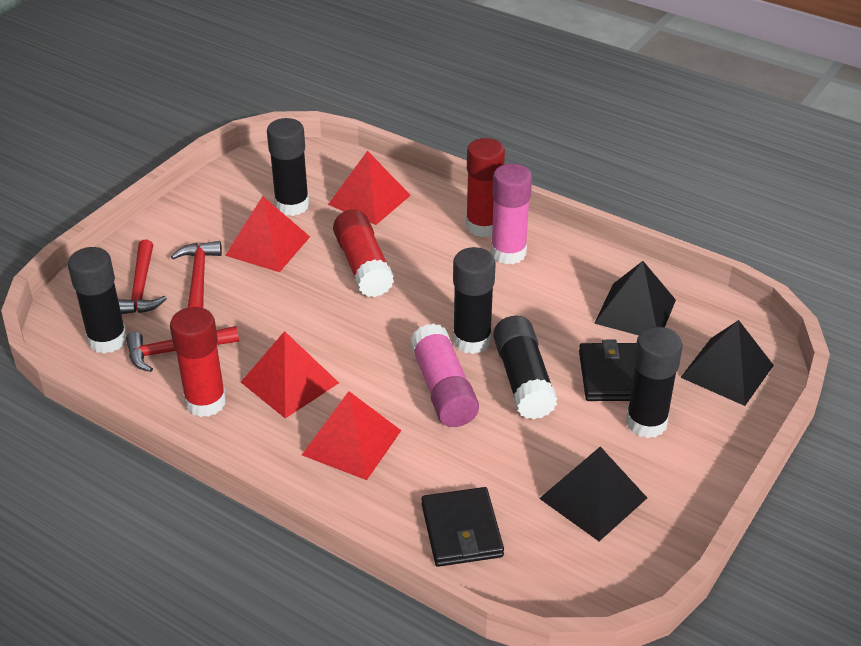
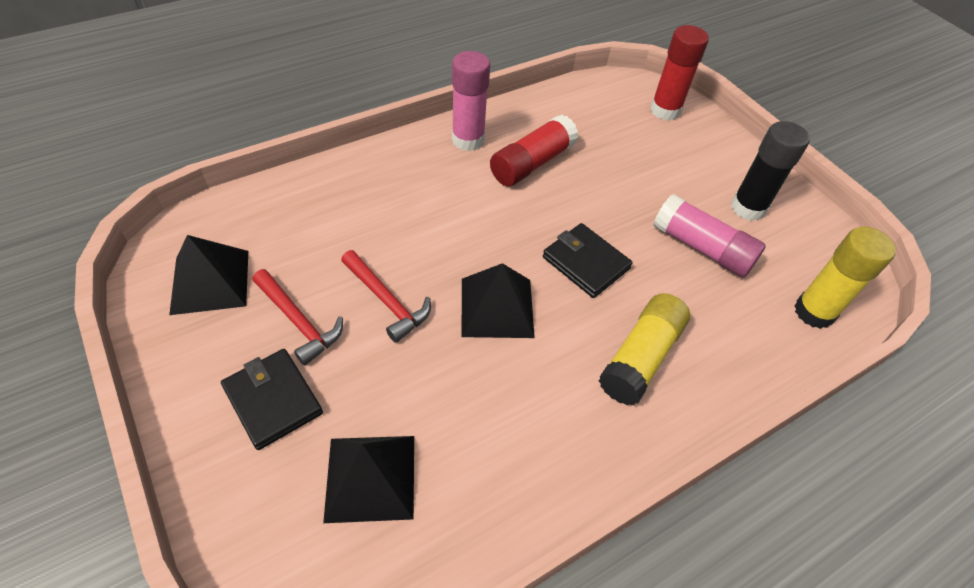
black glue stick: [68,247,127,354] [267,118,309,216] [453,247,496,354] [493,316,557,420] [626,327,683,438] = 5 -> [731,121,810,221] = 1
red glue stick: [170,307,226,417] [333,209,394,297] [466,138,505,237] = 3 -> [490,115,578,187] [650,25,709,121] = 2
red hammer: [118,240,167,314] [126,326,239,372] [171,241,222,308] = 3 -> [252,269,343,365] [341,250,431,343] = 2
red pyramid: [225,196,310,272] [241,331,339,418] [302,391,402,480] [328,151,411,225] = 4 -> none = 0
yellow glue stick: none = 0 -> [599,293,690,405] [794,227,896,329] = 2

